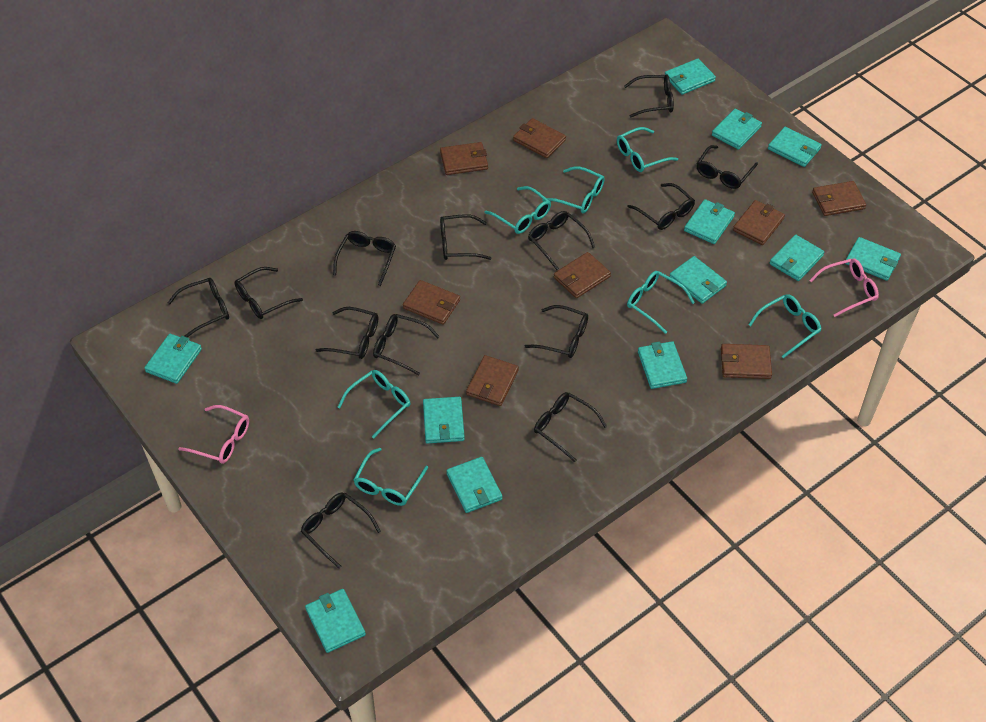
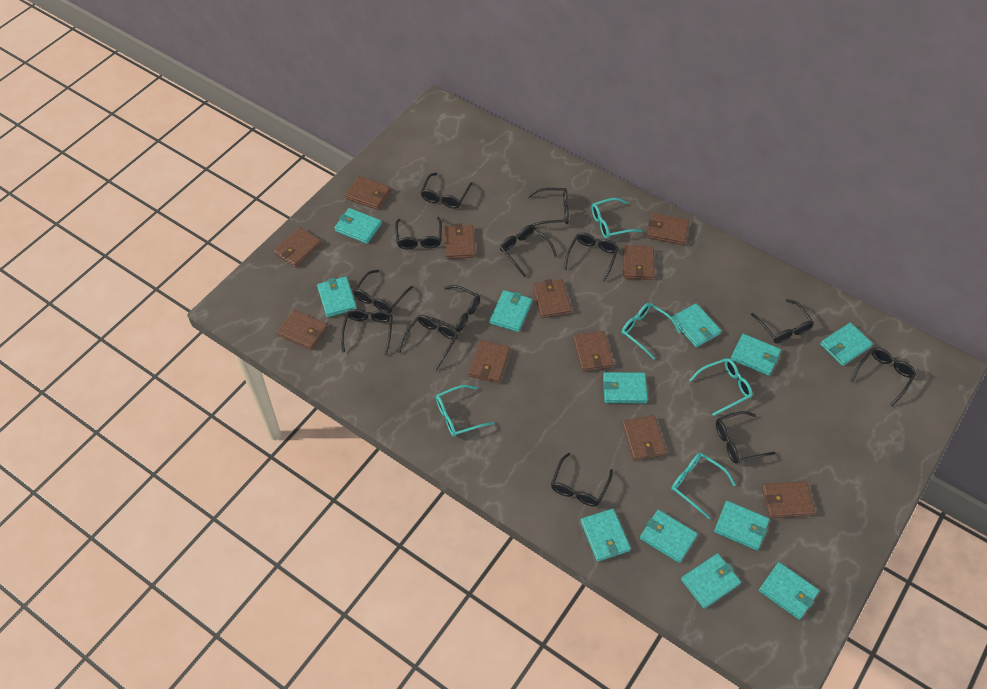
brown wallet: [403,280,460,325] [440,142,488,175] [466,355,519,406] [513,118,566,158] [554,252,611,298] [721,344,772,379] [733,200,785,245] [812,181,866,216] = 8 -> [274,227,322,267] [277,310,328,350] [345,176,391,210] [444,224,476,259] [468,340,510,383] [533,279,572,318] [573,331,614,372] [622,415,667,461] [623,245,655,280] [647,213,689,245] [762,481,815,518] = 11
pink glasses: [178,405,249,464] [809,259,879,317] = 2 -> none = 0
turquoise glasses: [338,370,410,439] [353,448,428,506] [485,186,551,234] [542,166,605,213] [617,127,678,172] [627,271,695,334] [748,294,821,358] = 7 -> [436,385,494,437] [592,198,642,239] [621,303,681,360] [671,453,736,519] [689,358,752,416] = 5

